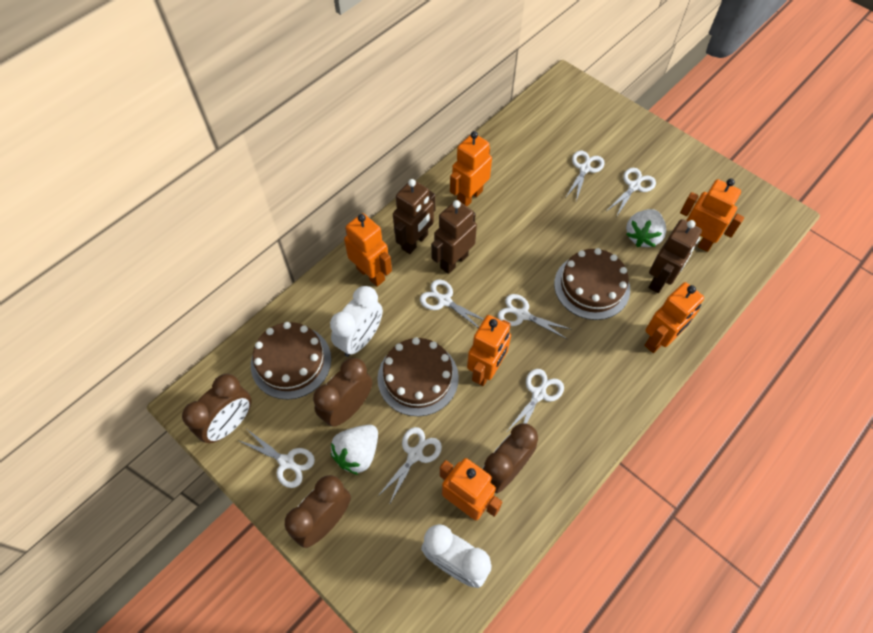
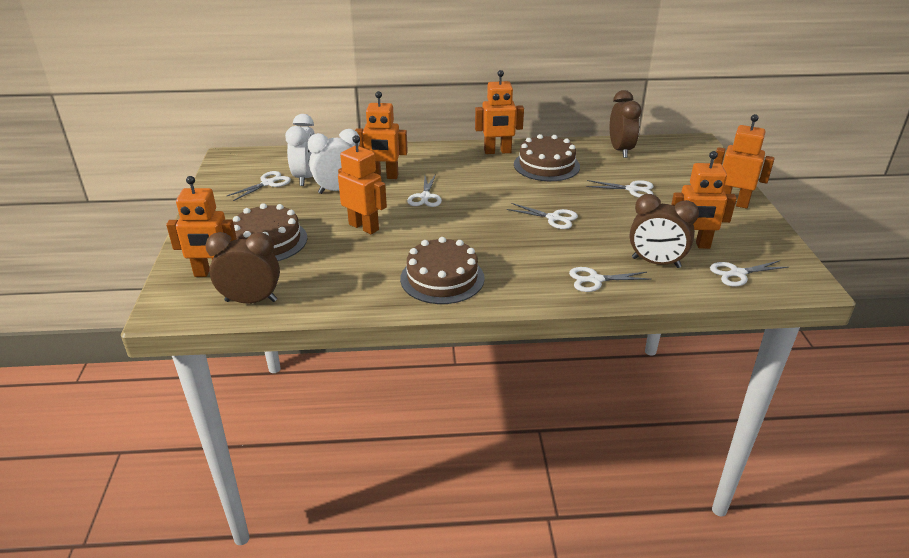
brown clock: [182,374,251,443] [285,475,351,548] [313,358,372,427] [482,423,538,493] = 4 -> [205,232,280,303] [610,90,641,158] [630,194,699,268] = 3
brown robot: [393,179,436,254] [431,200,477,274] [648,219,702,293] = 3 -> none = 0
white scissors: [240,429,315,488] [377,427,442,505] [420,279,484,328] [498,294,572,339] [508,369,564,430] [566,151,605,201] [608,168,656,217] = 7 -> [227,171,291,201] [407,174,442,207] [507,203,578,229] [569,267,652,292] [586,180,653,197] [710,260,789,287] = 6
white strawberry: [330,425,378,475] [626,209,666,247] = 2 -> none = 0

